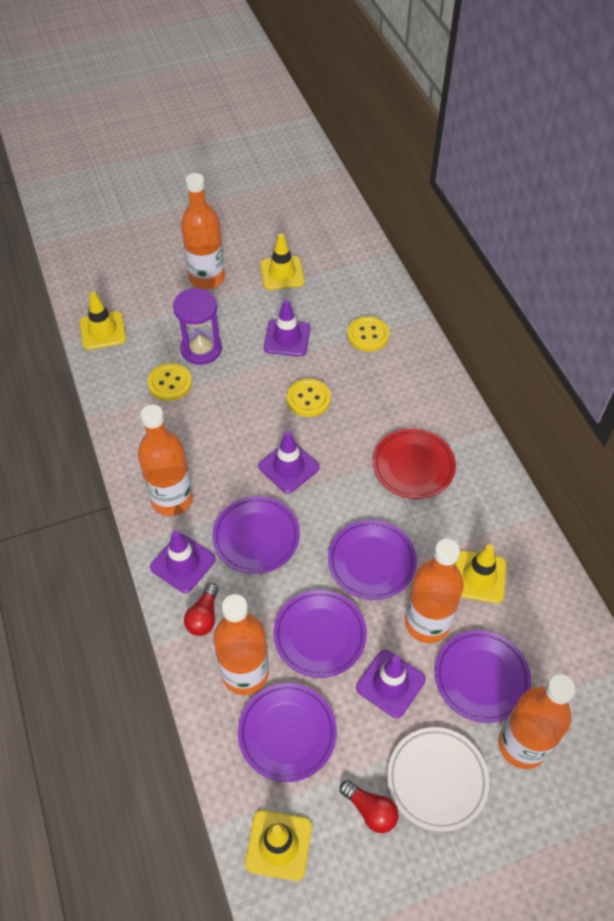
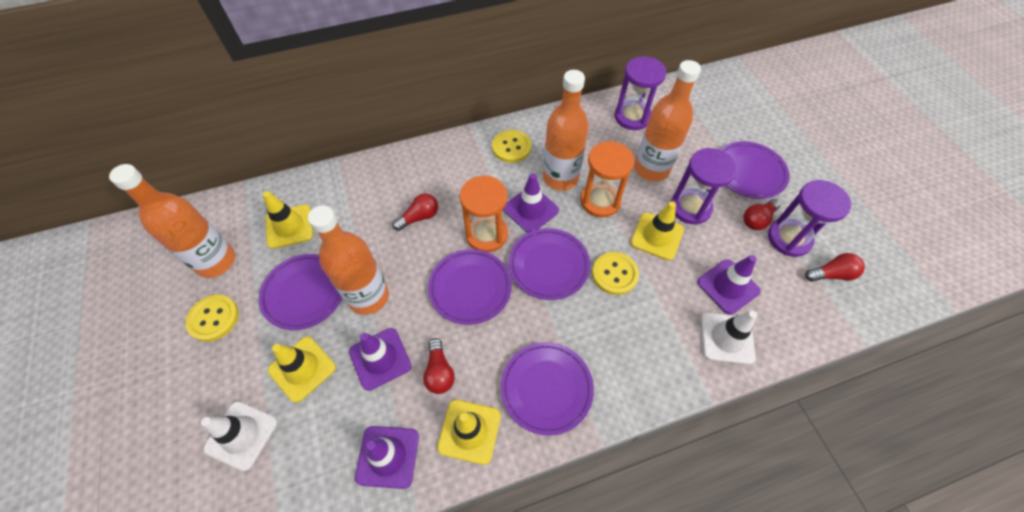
orange bottle: [138,404,193,516] [181,173,225,289] [213,594,269,695] [405,539,464,643] [498,674,576,769] = 5 -> [109,164,235,278] [308,205,389,315] [543,70,589,191] [634,60,701,181] = 4
orange hourglass: none = 0 -> [460,176,508,252] [580,141,634,218] = 2
purple hourglass: [173,288,222,365] = 1 -> [615,56,666,130] [671,148,737,225] [768,180,851,257] = 3
red light bulb: [184,583,219,636] [340,780,399,833] = 2 -> [392,193,438,231] [423,338,455,394] [743,199,781,230] [805,253,865,282] = 4
red plate: [373,429,456,499] = 1 -> none = 0
white plate: [387,727,489,832] = 1 -> none = 0
white traffic cone: none = 0 -> [201,401,278,471] [701,311,757,365] = 2

